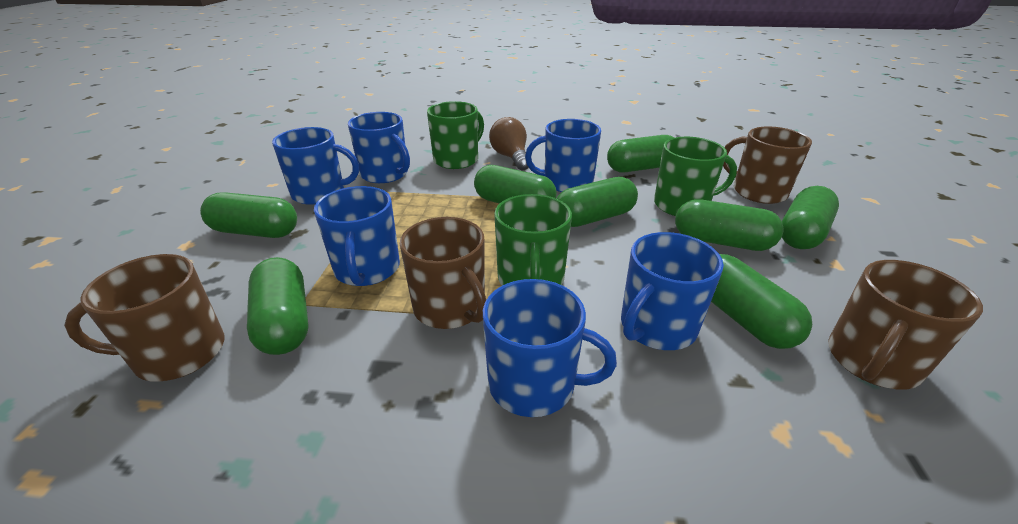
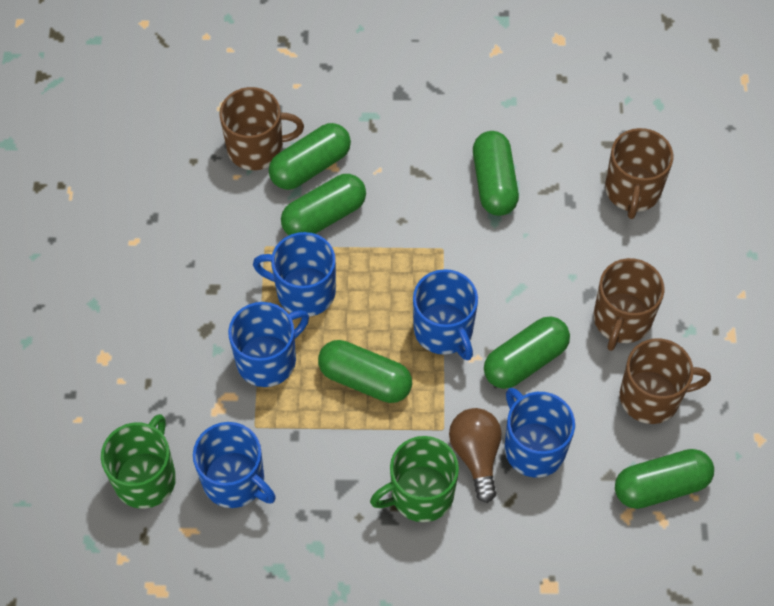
blue mug: [272,127,359,205] [314,186,400,286] [348,112,410,183] [483,279,617,417] [525,119,601,192] [621,232,724,350] = 6 -> [193,422,276,508] [228,302,309,387] [253,232,336,317] [413,269,478,360] [505,388,575,478] = 5
green capsule: [200,192,297,238] [247,257,309,355] [474,165,557,204] [556,177,638,227] [607,135,674,173] [675,199,784,251] [711,254,812,349] [782,186,839,249] = 8 -> [269,123,351,190] [281,174,366,235] [318,340,412,403] [473,131,519,216] [484,316,570,389] [615,449,714,509] = 6
green mug: [427,101,484,169] [494,194,572,286] [654,137,737,216] = 3 -> [101,414,176,509] [370,436,459,522] = 2

